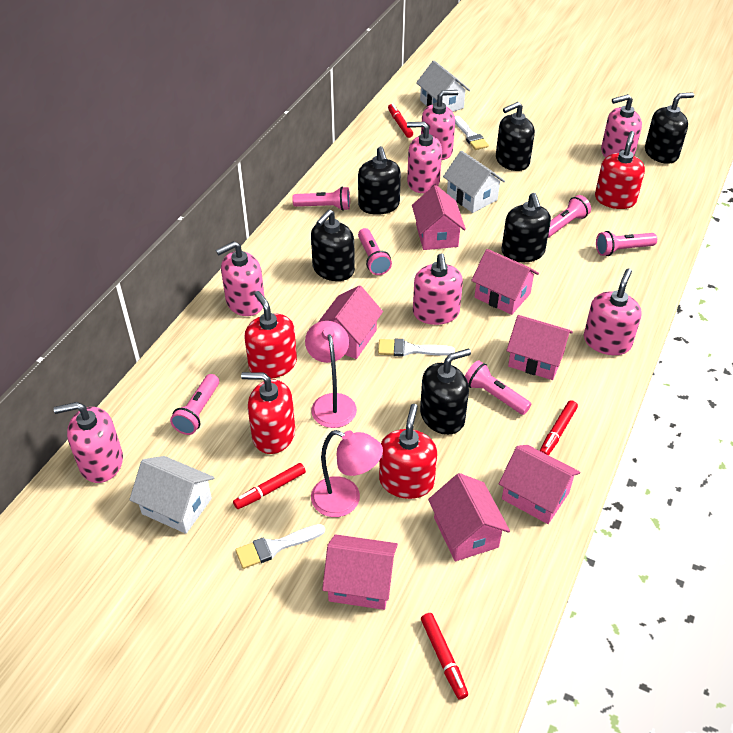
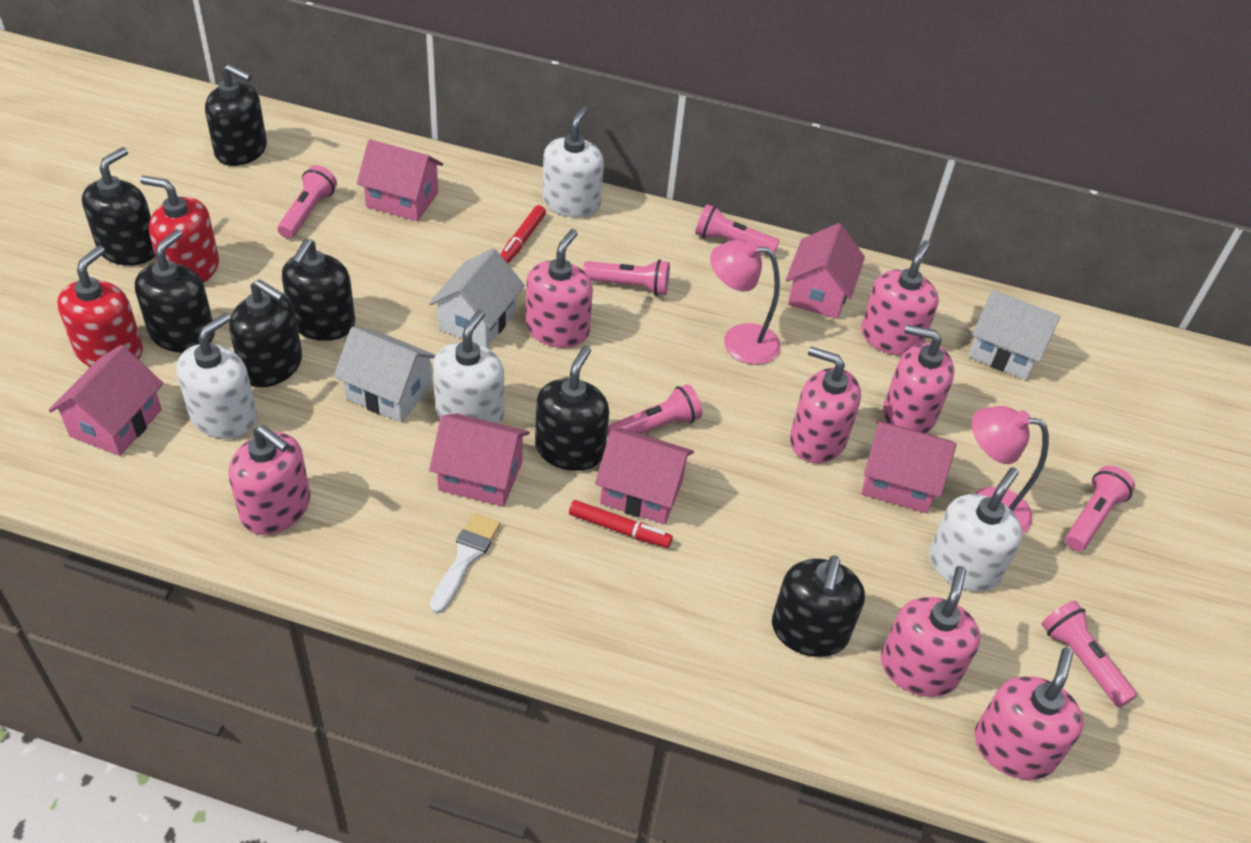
black soap dispenser: [311,209,355,281] [358,146,401,215] [420,348,471,435] [496,102,535,171] [502,193,551,262] [645,92,694,164] = 6 -> [82,147,155,266] [135,229,215,352] [205,64,267,166] [229,279,302,387] [282,239,355,341] [535,346,609,471] [772,556,865,657] = 7
pink house: [318,285,383,359] [322,534,398,610] [412,185,466,250] [428,473,510,561] [471,249,539,315] [499,445,580,524] [506,315,573,380] = 7 -> [49,345,163,456] [357,139,443,221] [429,413,530,507] [595,428,694,524] [786,223,865,319] [861,420,956,513] = 6
red marker: [233,463,306,509] [388,104,413,138] [421,613,468,700] [540,400,578,455] = 4 -> [500,205,546,264] [569,500,673,548] = 2
red soap dispenser: [241,372,295,454] [245,291,297,379] [379,404,437,499] [595,131,645,209] = 4 -> [57,246,143,367] [140,176,219,283] = 2
white brush: [235,524,325,569] [378,339,455,357] [455,116,489,150] = 3 -> [430,513,500,614] = 1
white soap dispenser: none = 0 -> [176,313,257,439] [433,309,504,424] [542,106,604,218] [929,467,1022,592] = 4

